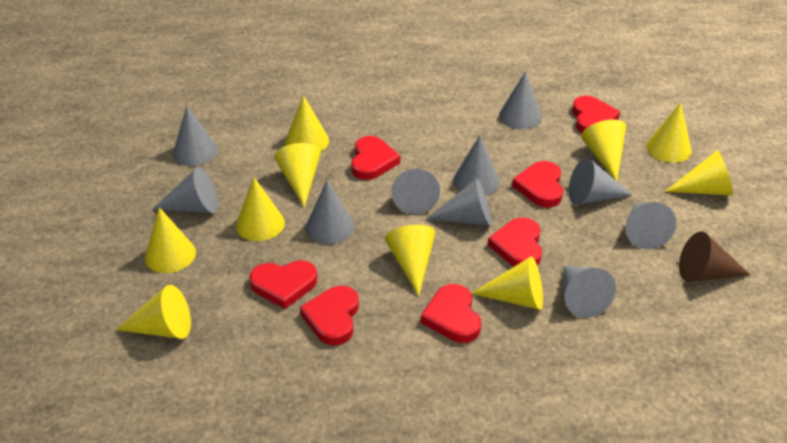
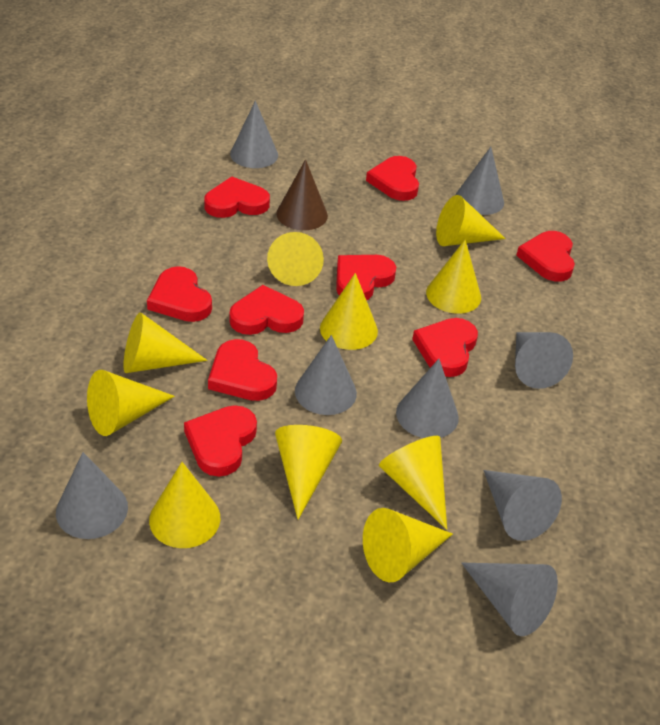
grey cone: [152,167,218,213] [173,106,218,166] [305,180,355,244] [391,169,440,215] [426,179,492,226] [453,135,500,196] [499,71,542,130] [564,266,616,318] [569,158,633,205] [625,202,676,249] = 10 -> [56,452,128,539] [230,101,278,168] [295,335,357,415] [396,359,459,438] [455,147,504,215] [462,563,558,636] [483,470,562,541] [515,332,573,389] = 8
red heart: [249,260,317,309] [300,286,359,345] [351,136,400,180] [421,284,481,343] [488,217,542,267] [512,161,563,208] [572,96,620,133] = 7 -> [147,266,212,322] [184,405,257,477] [204,176,270,218] [208,339,277,401] [229,285,304,335] [336,255,396,300] [366,156,419,201] [412,318,478,377] [516,231,575,282] = 9

